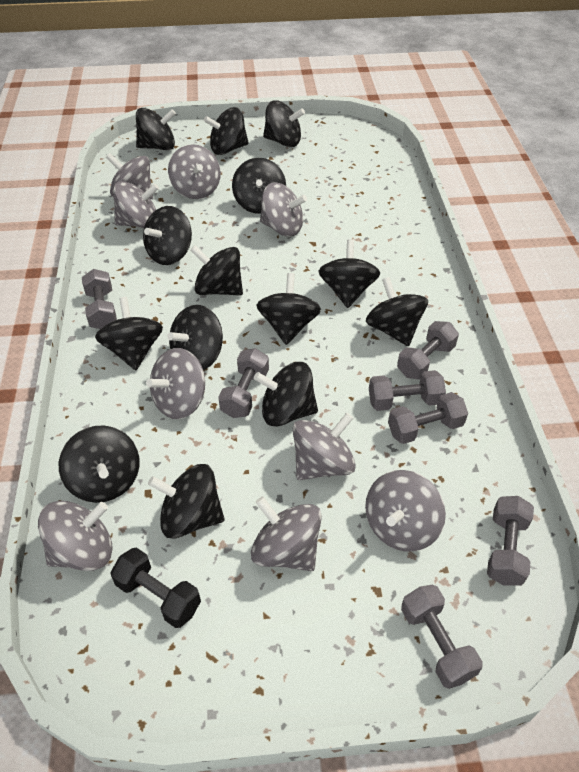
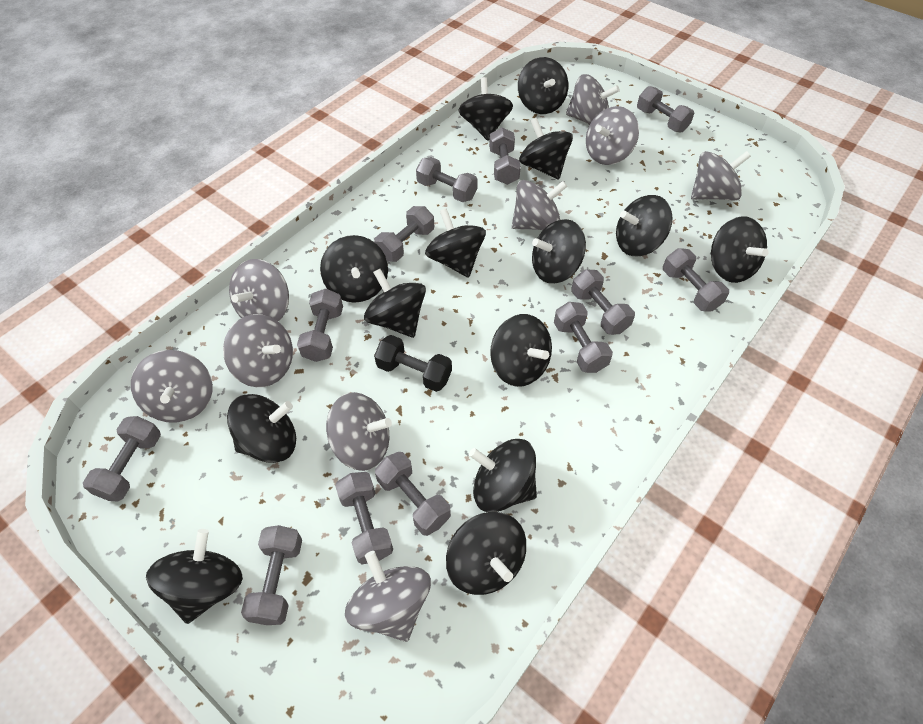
grey dumbbell: [82,269,117,329] [218,348,269,418] [369,370,446,411] [388,392,468,444] [397,321,459,379] [401,585,483,689] [487,496,534,586] = 7 -> [83,416,161,502] [241,525,302,625] [297,289,343,362] [335,472,393,564] [374,206,434,262] [375,452,451,536] [416,157,478,202] [489,127,521,185] [554,302,613,373] [571,270,635,335] [637,86,694,133] [663,248,729,312] = 12

